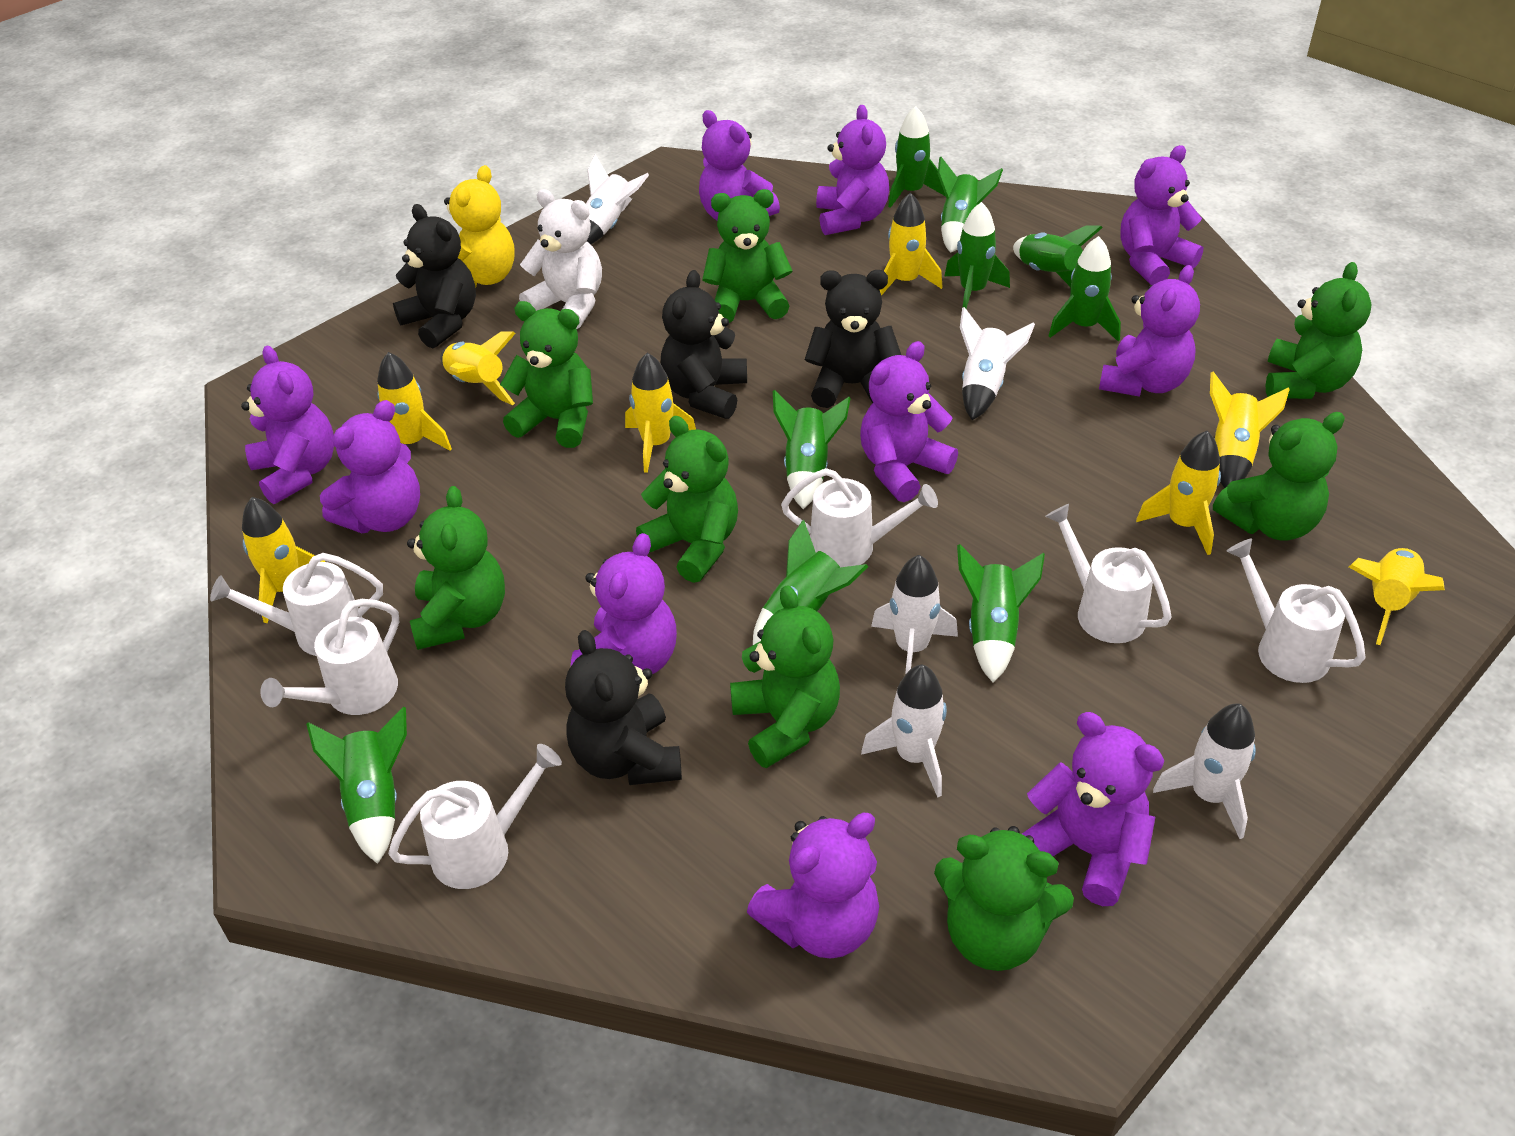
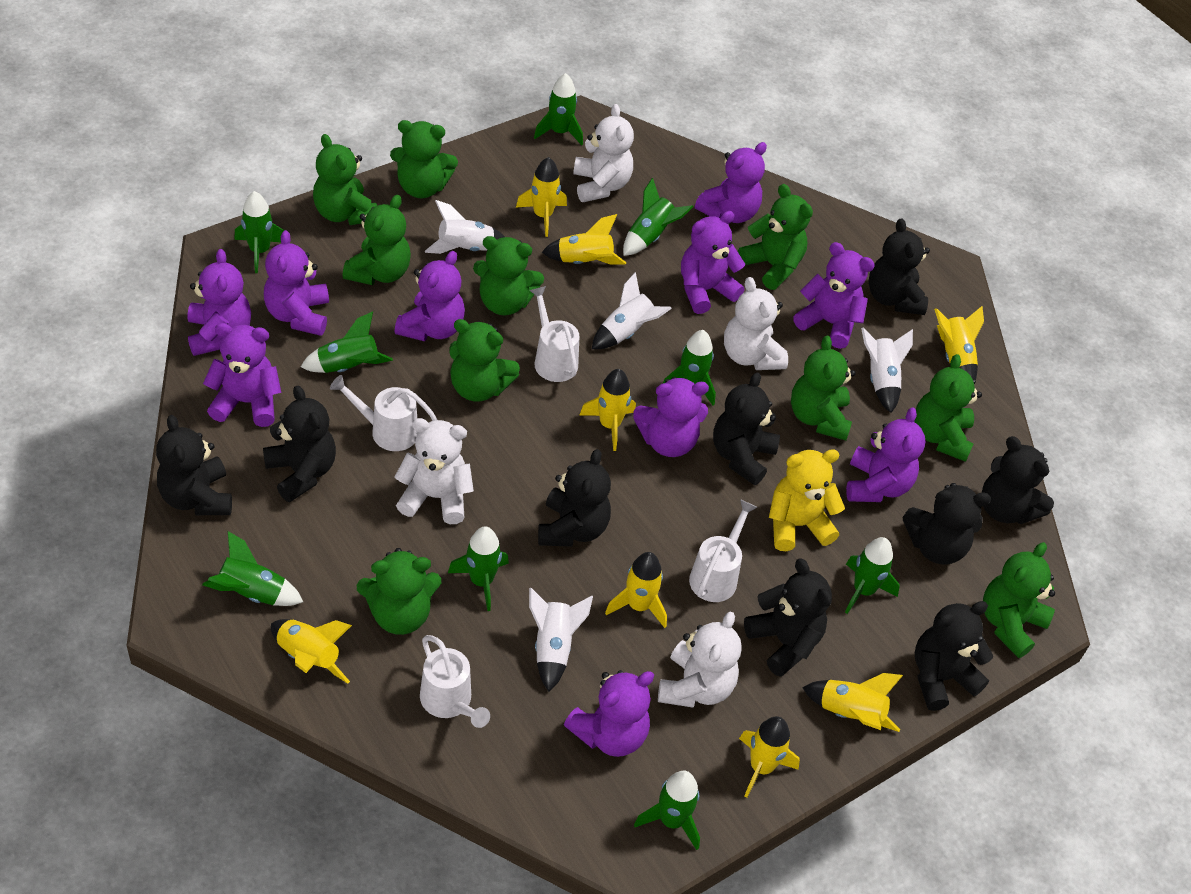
black teddy bear: [393,204,476,348] [565,630,682,785] [660,270,747,419] [805,270,901,408] = 4 -> [156,415,232,515] [263,386,336,502] [538,449,611,547] [713,372,780,485] [744,559,832,677] [868,218,930,315] [903,483,991,565] [915,601,993,711] [982,436,1054,524] = 9
green teddy bear: [407,486,505,650] [500,301,593,448] [636,416,738,583] [702,189,792,323] [730,585,840,768] [934,826,1074,971] [1213,412,1345,541] [1266,262,1372,399] = 8 -> [313,134,377,225] [343,195,411,285] [357,548,441,635] [390,120,458,198] [449,319,520,402] [473,236,544,315] [738,184,813,290] [791,336,856,441] [914,354,982,462] [983,542,1055,658] = 10
white rocket: [586,154,649,244] [861,665,947,798] [871,555,958,675] [960,307,1035,420] [1153,704,1256,839] = 5 -> [425,200,505,254] [529,588,593,691] [592,272,672,349] [861,327,913,413] = 4
white teddy bear: [519,189,602,329] = 1 -> [394,418,474,524] [573,104,634,202] [658,611,742,708] [724,277,788,370] = 4
white watering can: [210,553,383,656] [261,599,399,715] [388,744,562,889] [781,468,938,567] [1045,504,1171,643] [1226,538,1365,683] = 6 -> [330,375,437,451] [420,635,490,728] [529,286,579,382] [689,499,757,602] = 4

